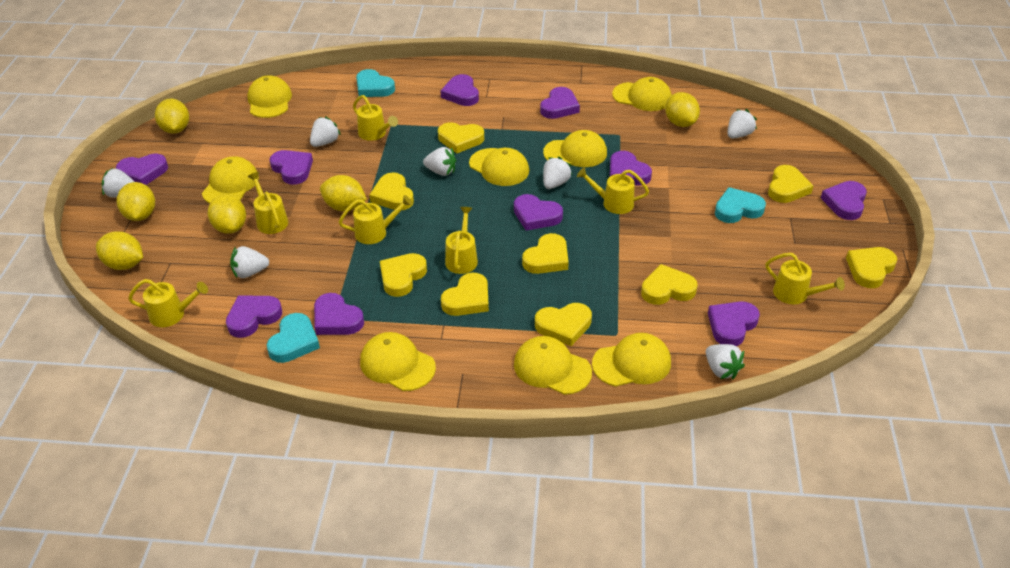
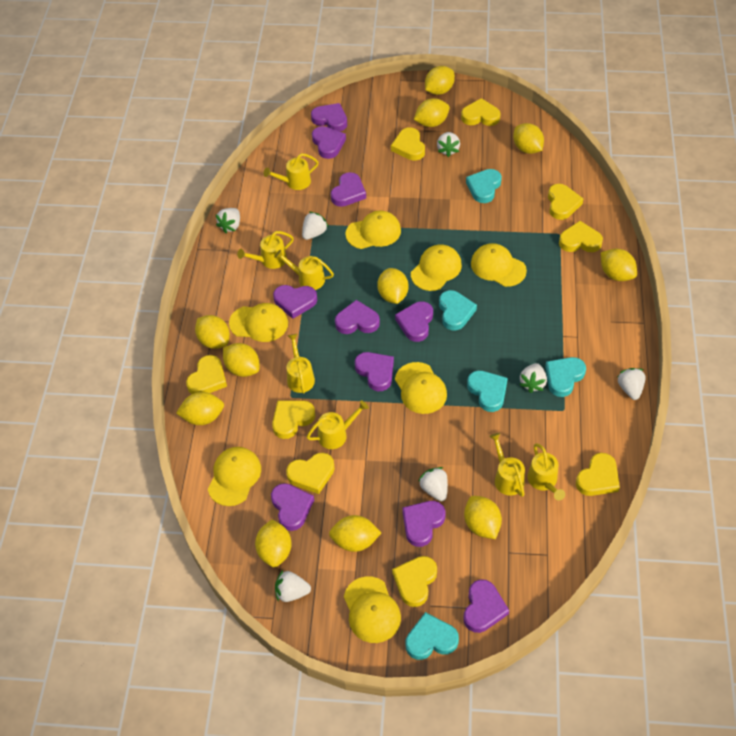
turquoise heart: [267,313,320,363] [356,69,395,97] [715,187,766,223] = 3 -> [406,612,459,660] [439,290,477,330] [466,169,502,203] [467,370,508,412] [545,357,586,397] = 5
yellow cap: [202,156,259,203] [247,75,292,118] [360,332,436,391] [469,148,529,186] [514,336,592,395] [543,130,607,167] [592,333,671,387] [612,77,672,111] = 8 -> [208,447,261,506] [229,303,288,342] [344,576,401,643] [345,210,401,249] [395,362,447,414] [411,244,462,291] [471,243,527,287] = 7
yellow lemon: [96,231,143,270] [117,182,155,221] [155,99,189,134] [208,194,246,234] [320,175,367,211] [665,92,700,127] = 6 -> [176,392,224,425] [195,315,230,349] [223,343,260,377] [255,519,292,567] [329,515,381,552] [377,268,408,304] [414,98,450,127] [425,66,455,95] [464,496,502,539] [513,123,544,154] [601,249,637,281] = 11

